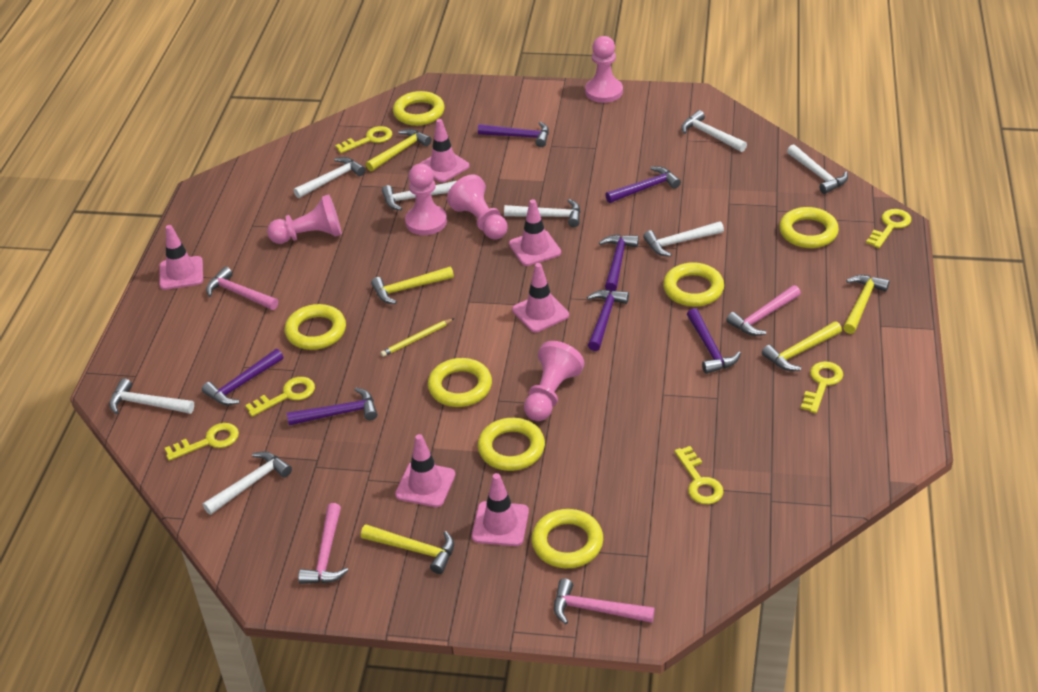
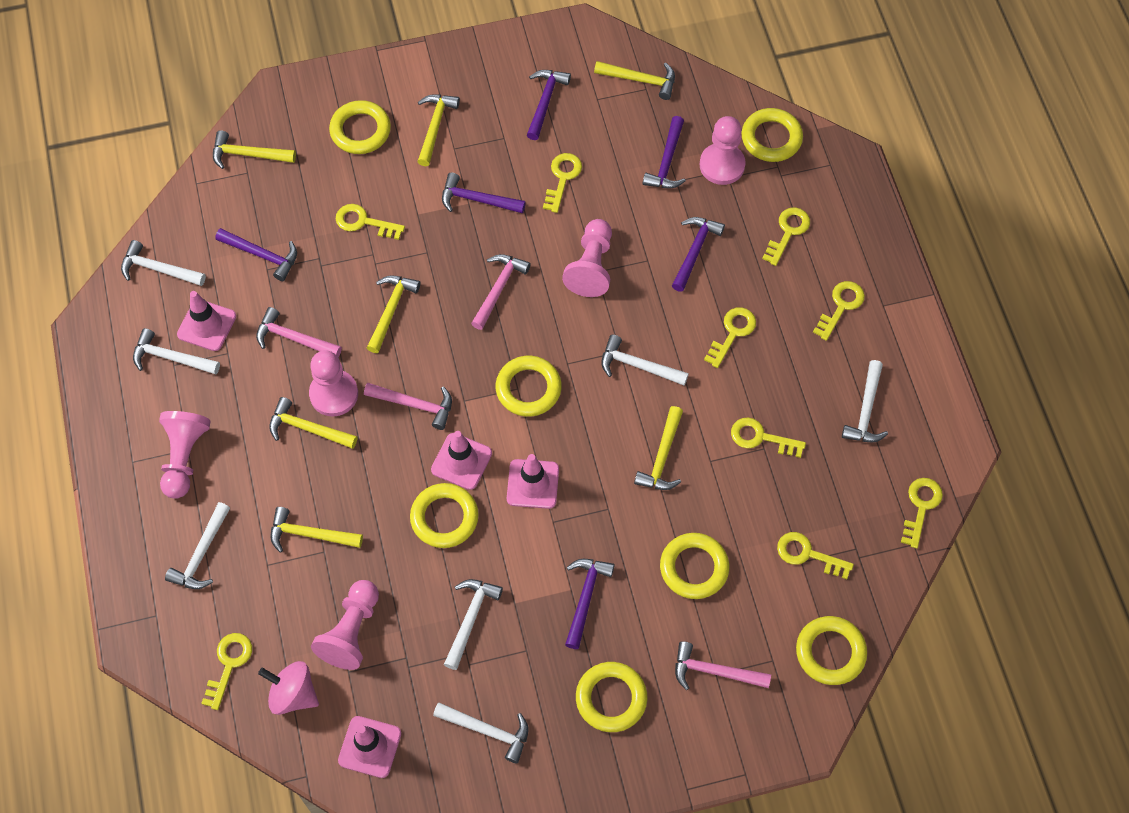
pink spinning top: none = 0 -> [258,661,319,715] = 1
pink traffic cone: [159,225,203,290] [395,434,455,507] [419,119,470,182] [472,473,529,546] [509,199,561,266] [512,263,569,332] = 6 -> [177,291,236,351] [338,716,401,778] [431,431,492,490] [507,454,559,509] = 4
purple hammer: [202,349,283,405] [287,388,377,425] [478,122,549,147] [587,290,629,351] [599,235,639,292] [605,166,681,203] [687,308,741,374] = 7 -> [215,228,297,281] [442,173,526,214] [527,70,571,140] [565,559,615,649] [643,116,686,188] [672,217,725,292] = 6
white hammer: [109,378,194,414] [203,451,292,515] [293,157,365,198] [382,181,457,210] [504,199,580,227] [643,221,724,257] [681,110,747,152] [787,144,848,194] = 8 -> [121,240,206,286] [133,328,220,374] [165,502,230,589] [433,703,528,763] [444,579,503,670] [601,335,689,386] [842,360,888,442] = 7
yellow hammer: [361,524,454,574] [366,129,431,171] [371,266,454,304] [762,321,842,371] [843,275,890,334] = 5 -> [213,130,296,169] [269,397,357,449] [270,507,363,553] [367,275,421,353] [417,94,460,166] [594,61,675,100] [634,406,683,490] = 7
yellow key: [165,423,239,461] [245,377,315,417] [335,126,392,153] [674,446,724,504] [801,361,843,413] [866,209,911,248] = 6 -> [201,633,252,710] [336,204,405,240] [543,153,582,213] [704,307,756,368] [731,418,806,458] [762,207,810,266] [777,532,854,579] [813,281,865,341] [901,478,943,548] = 9
yellow pencil: [380,318,454,357] = 1 -> none = 0

